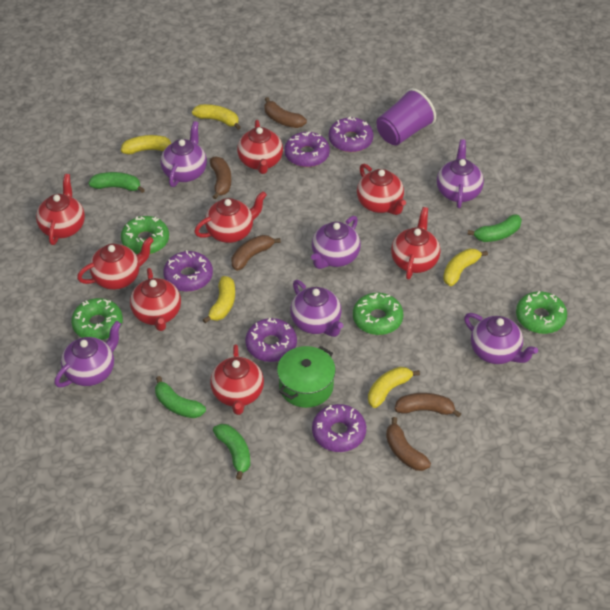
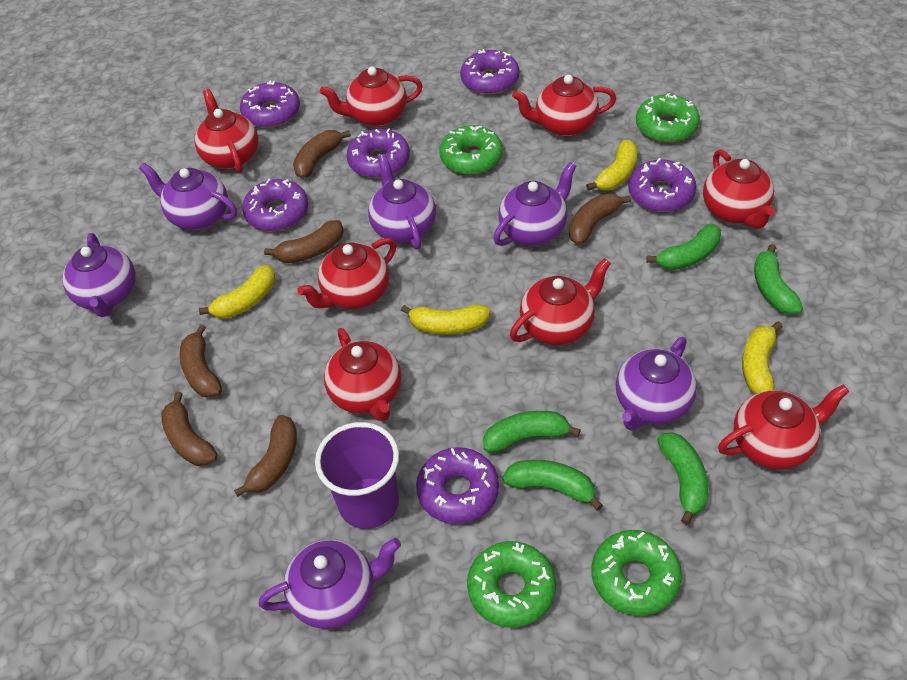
brown banana: [210,156,231,199] [231,235,281,271] [264,97,307,128] [386,417,431,471] [395,393,461,418] = 5 -> [161,392,218,466] [180,324,222,398] [234,415,297,497] [264,220,344,263] [293,130,351,178] [569,193,631,245] = 6
green banana: [88,172,145,193] [155,376,206,418] [213,424,250,480] [467,214,522,242] = 4 -> [483,411,581,453] [503,460,603,511] [646,224,721,270] [657,432,708,525] [754,244,803,315] = 5
green pot: [277,346,336,408] = 1 -> none = 0
purple donut: [163,250,213,292] [245,318,297,362] [284,132,330,167] [312,404,366,452] [328,117,374,152] = 5 -> [240,80,300,128] [242,179,308,231] [347,129,410,178] [416,447,499,524] [460,49,519,94] [628,158,696,212] = 6
yellow banana: [121,135,171,154] [192,104,241,130] [203,276,235,323] [368,367,420,408] [443,248,488,286] = 5 -> [199,265,275,319] [401,304,490,335] [586,140,638,191] [742,321,783,394] = 4

